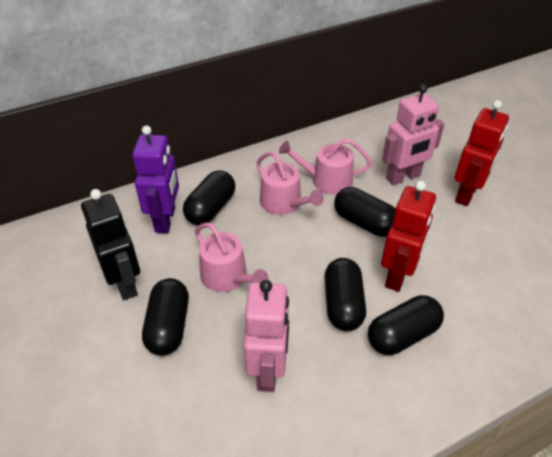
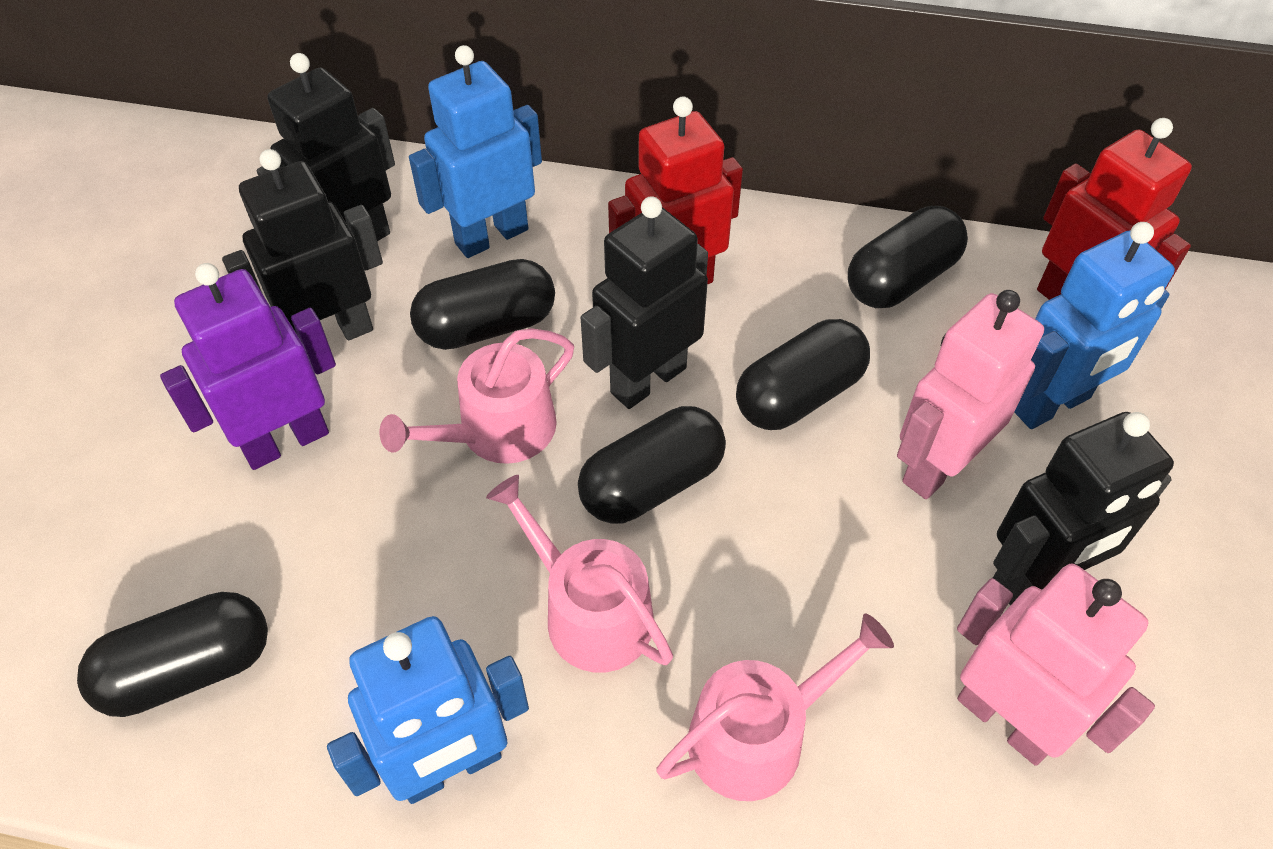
black robot: [81,189,140,300] = 1 -> [222,149,383,340] [257,53,395,241] [581,196,708,409] [993,412,1174,605] = 4
blue robot: none = 0 -> [327,616,529,804] [409,45,542,258] [1014,222,1175,429] = 3

